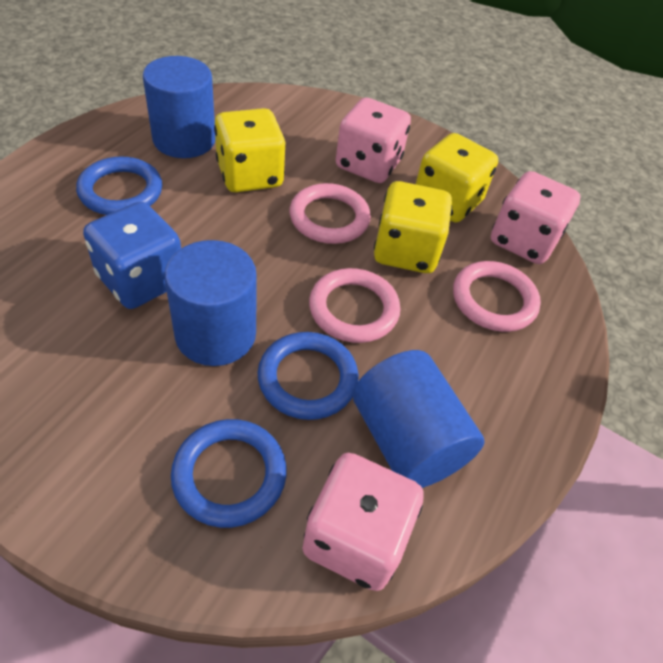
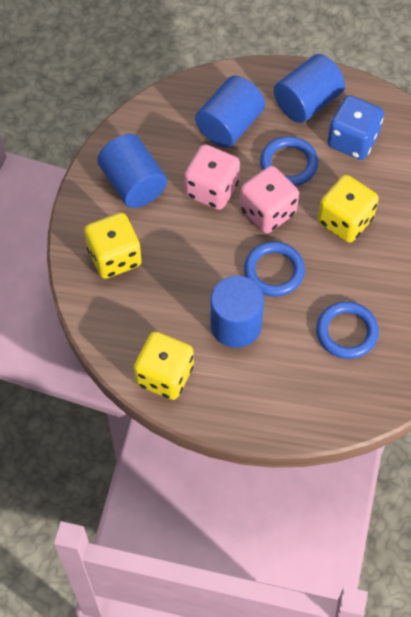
blue cylinder: [143,56,215,158] [165,240,257,366] [353,350,485,488] = 3 -> [97,134,167,208] [195,76,265,148] [210,276,264,348] [274,54,345,123] = 4
pink dice: [302,453,424,591] [336,98,411,183] [491,171,580,264] = 3 -> [184,144,240,210] [240,166,299,233] = 2
pink ring: [289,183,371,244] [309,268,400,343] [453,261,541,332] = 3 -> none = 0

